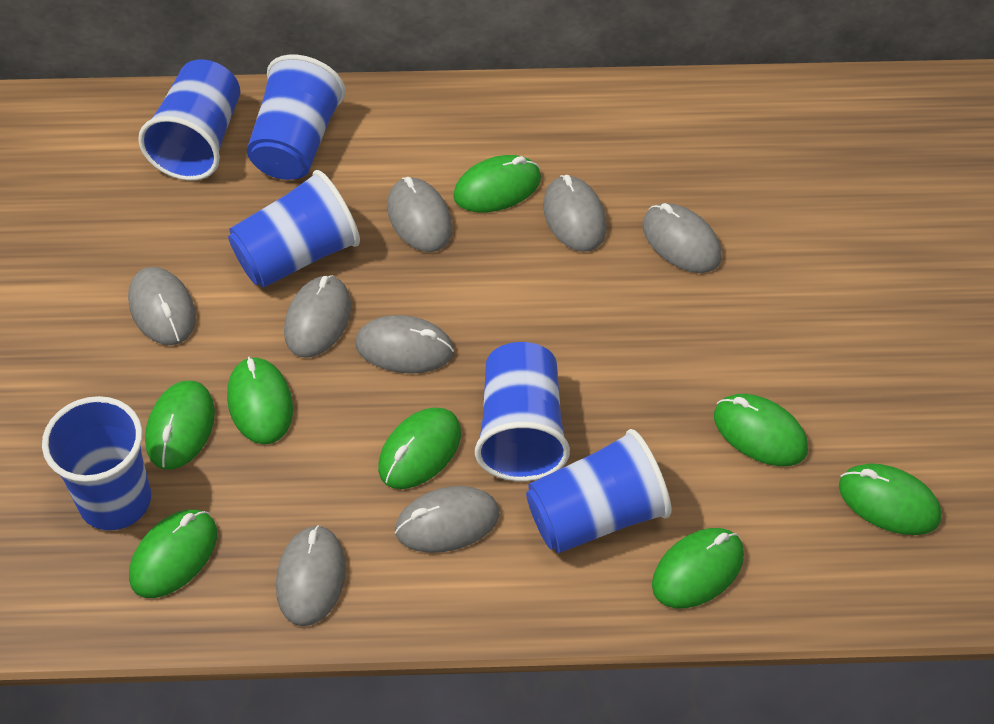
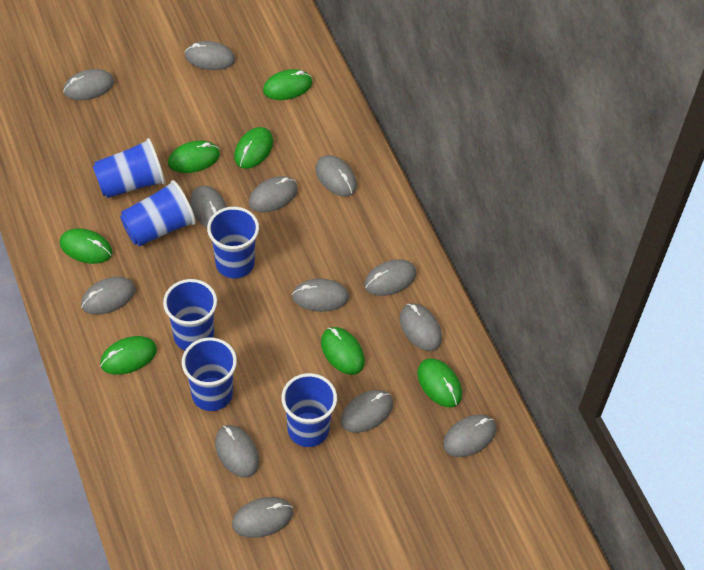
green mouse: [129,510,217,598] [145,381,215,470] [227,357,293,444] [378,407,461,489] [453,155,541,212] [652,528,744,608] [714,394,808,466] [839,463,942,535] = 8 -> [60,228,112,264] [100,336,157,375] [168,141,220,173] [234,127,273,169] [263,69,313,100] [321,327,365,375] [417,358,462,407] = 7
grey mouse: [128,267,196,345] [276,525,346,626] [284,275,351,358] [355,315,454,374] [387,177,452,252] [395,486,500,553] [543,175,607,252] [642,203,722,273] = 8 -> [63,69,114,100] [81,277,136,315] [185,41,235,70] [190,185,227,228] [215,425,259,478] [232,497,293,538] [249,176,298,212] [292,279,349,312] [315,155,357,196] [341,390,393,433] [364,259,417,296] [400,303,442,351] [443,414,496,457] = 13

